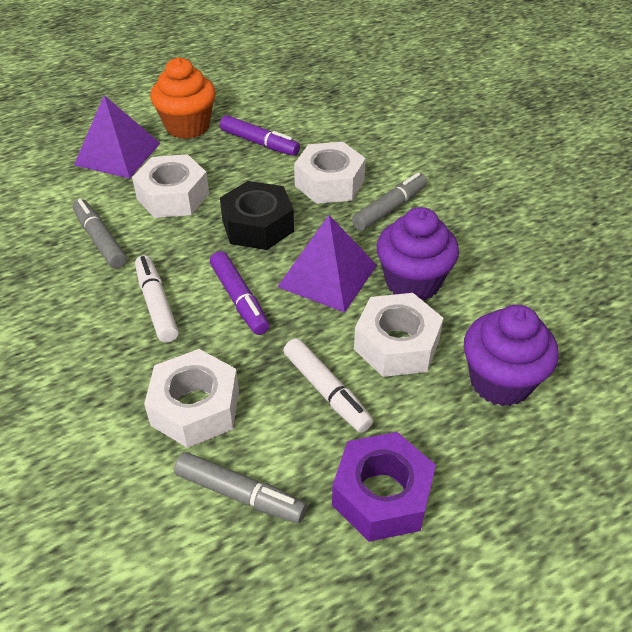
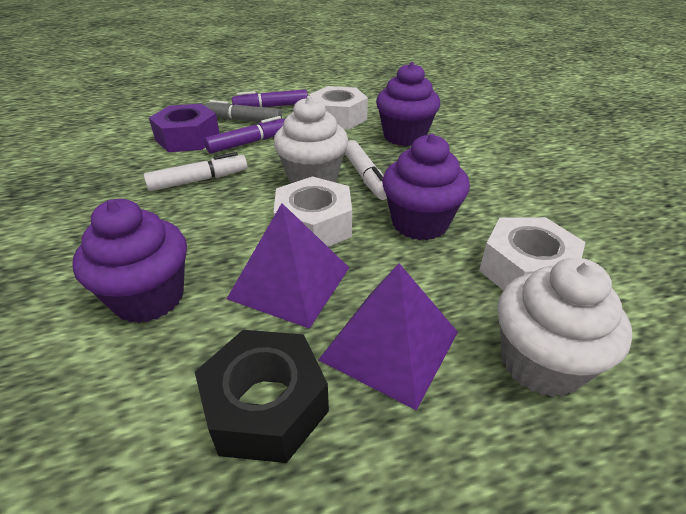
grey marker: [73,199,127,269] [174,452,307,523] [352,173,427,231] = 3 -> [204,100,282,122] = 1
orange cupcake: [150,57,216,139] = 1 -> none = 0
purple cupcake: [377,207,459,300] [464,305,559,406] = 2 -> [72,199,187,323] [376,62,441,146] [382,134,470,240] = 3
white cupcake: none = 0 -> [274,96,348,184] [497,258,633,397] = 2
white nut: [132,154,209,218] [144,349,239,448] [294,142,366,204] [354,293,444,377] = 4 -> [273,176,352,247] [309,86,368,130] [479,217,586,290] = 3

